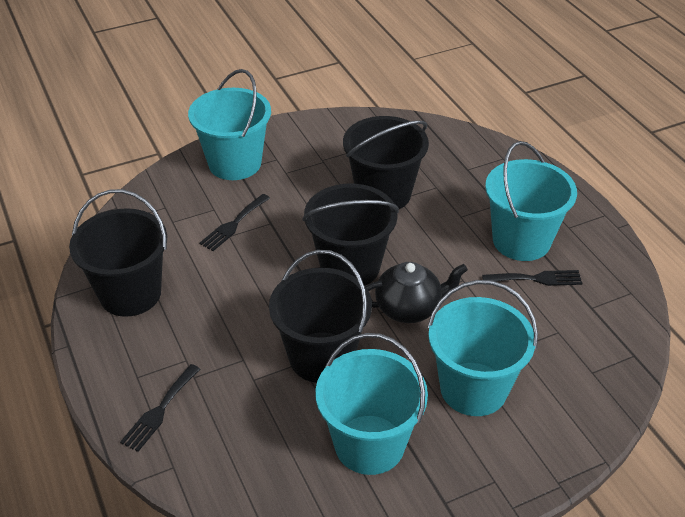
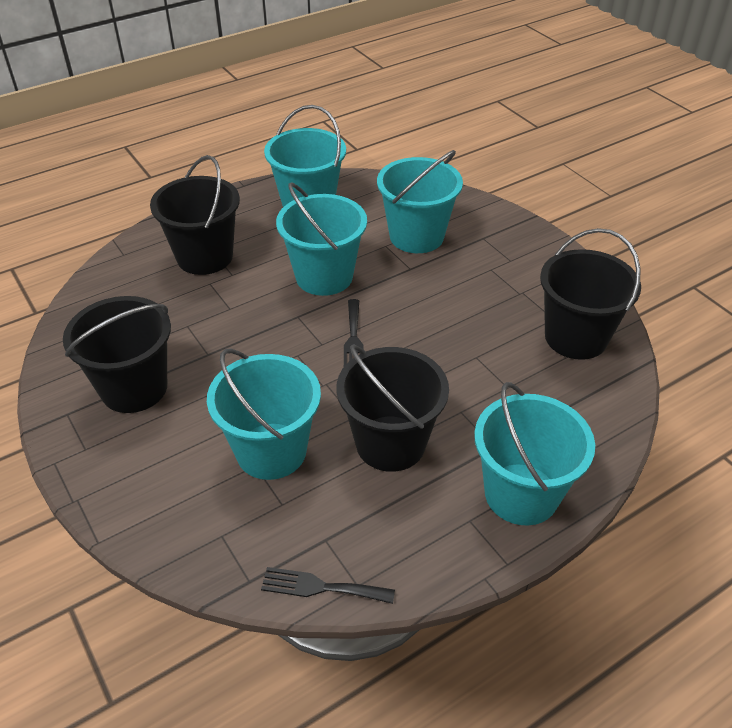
black fork: [120,364,200,452] [199,194,270,251] [482,270,582,286] = 3 -> [261,567,395,604] [344,299,364,366] = 2
black teapot: [366,262,468,323] = 1 -> none = 0
turquoise bucket: [188,69,271,180] [315,333,428,475] [428,280,538,416] [485,141,577,261] = 4 -> [207,349,321,480] [264,105,346,207] [276,183,367,296] [377,150,463,253] [474,382,595,525] = 5

